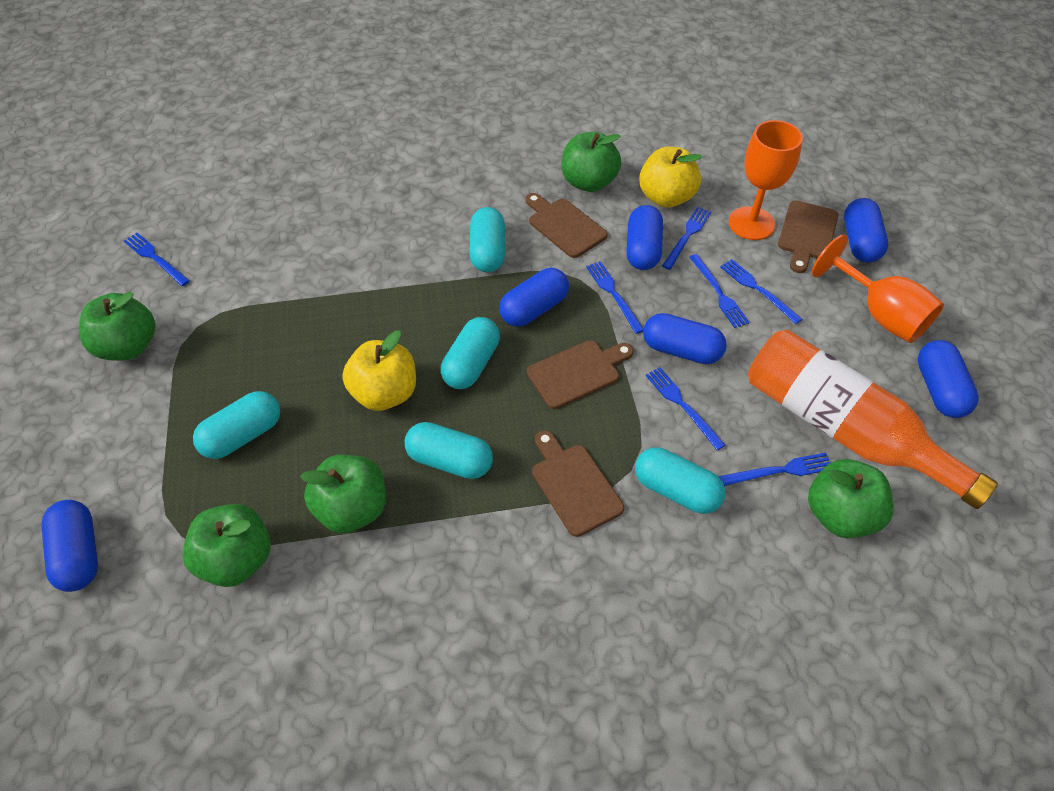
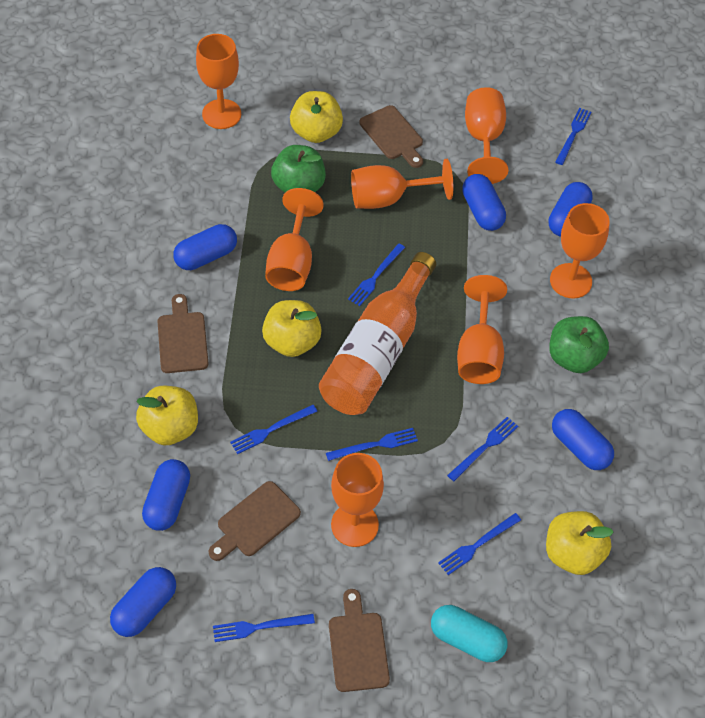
green apple: [79,292,156,360] [182,504,271,587] [300,455,386,533] [562,132,621,192] [808,459,893,538] = 5 -> [271,145,326,192] [549,316,609,373] = 2
orange goblet: [729,120,803,240] [812,234,944,343] = 2 -> [196,34,241,129] [265,188,324,291] [331,453,384,547] [351,159,453,209] [457,275,507,384] [465,87,508,184] [550,203,610,299] = 7
turquoise capsule: [193,391,280,459] [405,422,493,479] [441,317,500,389] [469,207,505,272] [635,447,725,514] = 5 -> [431,605,508,662] = 1
yellow apple: [342,330,416,411] [639,147,702,208] = 2 -> [136,386,198,445] [262,300,322,357] [290,91,343,143] [546,511,614,575] = 4

